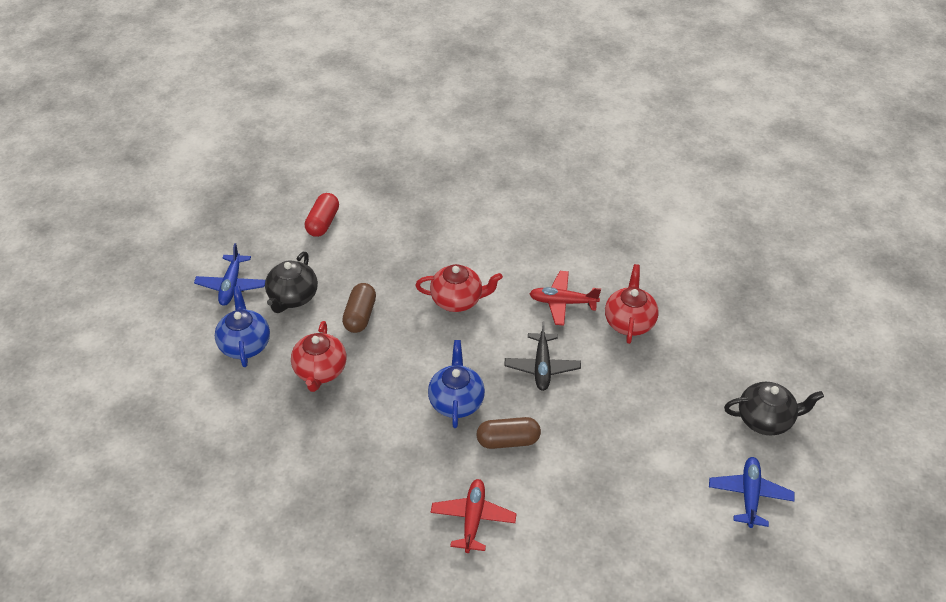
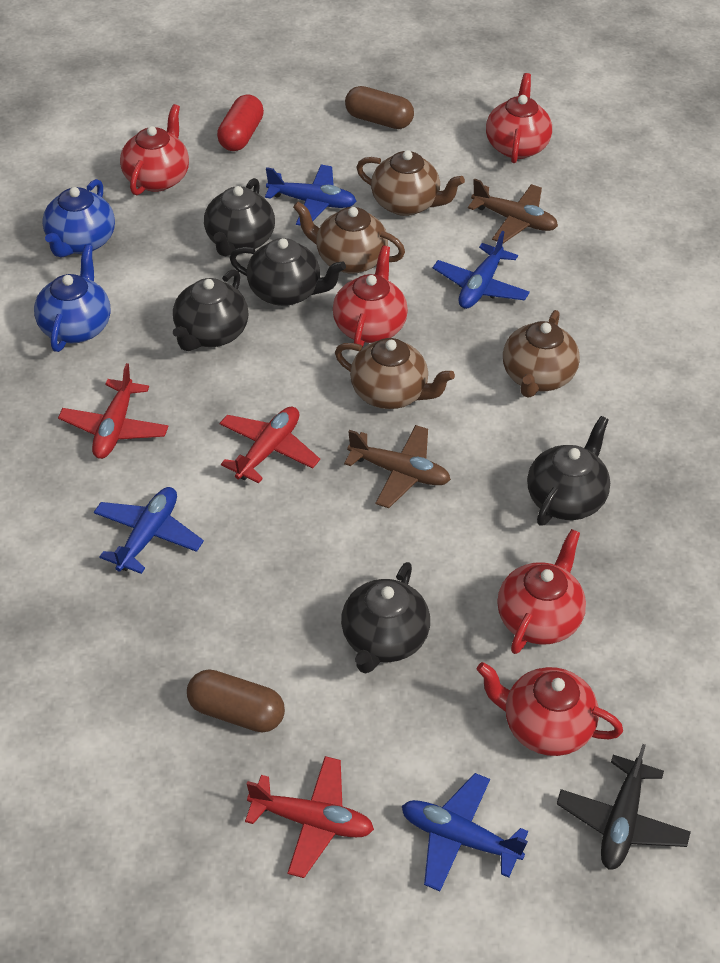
black teapot: [265,252,318,313] [724,382,824,436] = 2 -> [173,269,249,351] [204,178,275,256] [230,238,346,306] [341,562,430,674] [527,416,610,526] = 5
blue plane: [194,243,265,306] [709,457,795,528] = 2 -> [94,487,204,574] [265,165,357,226] [402,773,528,891] [433,231,530,309] = 4
brown plane: none = 0 -> [344,425,451,508] [468,178,558,243] = 2
brown teapot: none = 0 -> [293,201,405,274] [335,338,455,409] [356,150,465,216] [503,310,580,398] = 4
red plane: [431,479,517,553] [529,271,601,326] = 2 -> [58,363,169,459] [219,407,320,483] [245,756,374,878] = 3
red teapot: [291,321,347,392] [416,264,503,312] [605,264,659,344] = 3 -> [120,104,189,195] [333,246,408,347] [477,662,623,756] [486,73,552,163] [498,529,586,654] = 5

